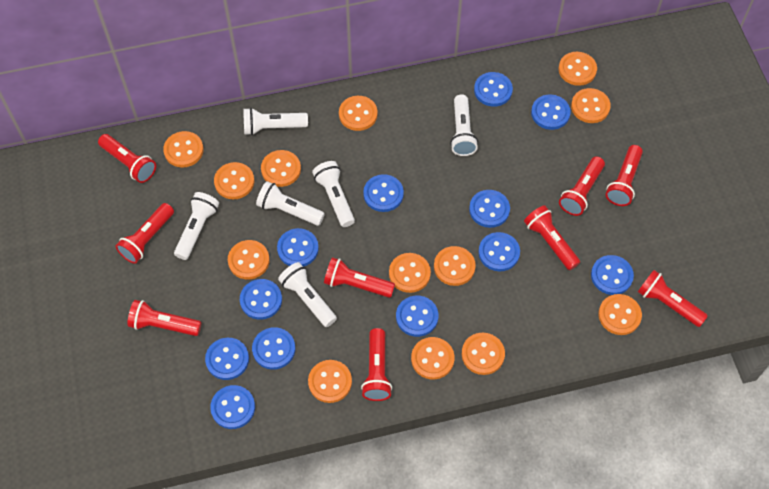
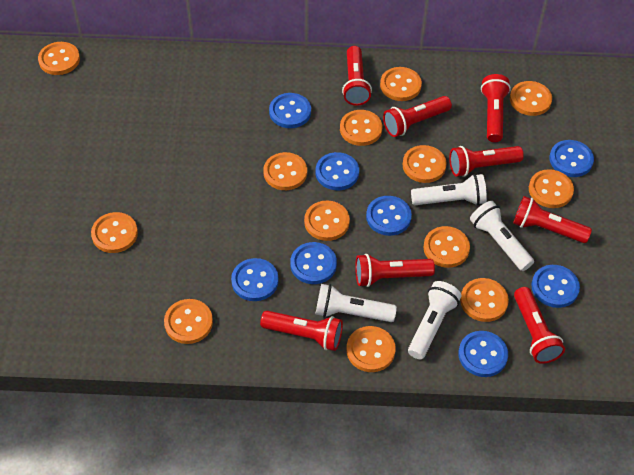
blue button: [205,338,249,380] [210,385,255,429] [240,279,282,320] [252,327,295,370] [277,228,319,267] [363,174,404,212] [396,296,438,337] [469,190,510,228] [474,72,513,107] [478,232,520,271] [531,95,571,130] [591,255,634,295] = 12 -> [231,258,279,301] [269,93,311,128] [290,242,337,284] [316,152,359,190] [366,196,412,236] [458,331,508,377] [531,265,580,308] [549,140,594,177] = 8
red flashlight: [98,134,156,183] [115,203,174,264] [127,300,202,336] [324,257,395,298] [361,328,392,401] [524,205,580,270] [559,156,605,216] [606,145,643,206] [638,270,708,327] = 9 -> [260,311,343,351] [342,46,372,106] [355,254,435,287] [383,96,452,137] [449,146,524,177] [481,74,511,142] [513,196,592,243] [514,287,565,364] = 8
white flashlight: [174,192,219,260] [243,108,308,135] [256,181,325,226] [278,262,337,327] [312,161,355,227] [450,94,478,156] = 6 -> [315,284,397,322] [408,281,461,359] [411,174,487,205] [470,201,534,271] = 4

